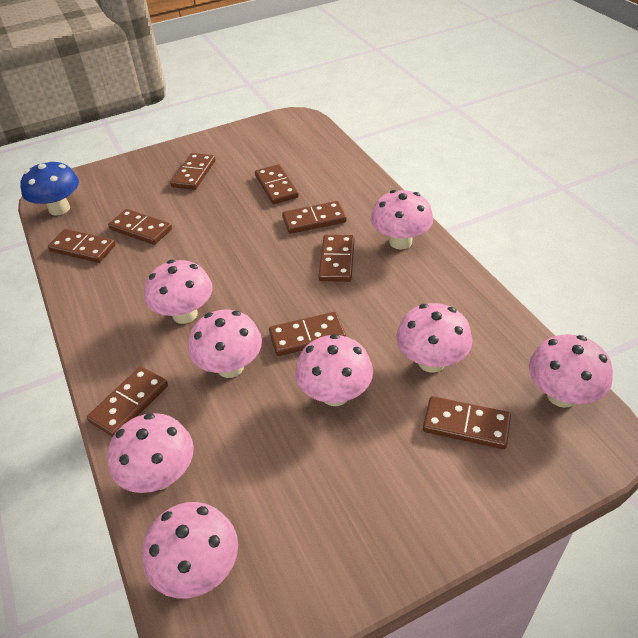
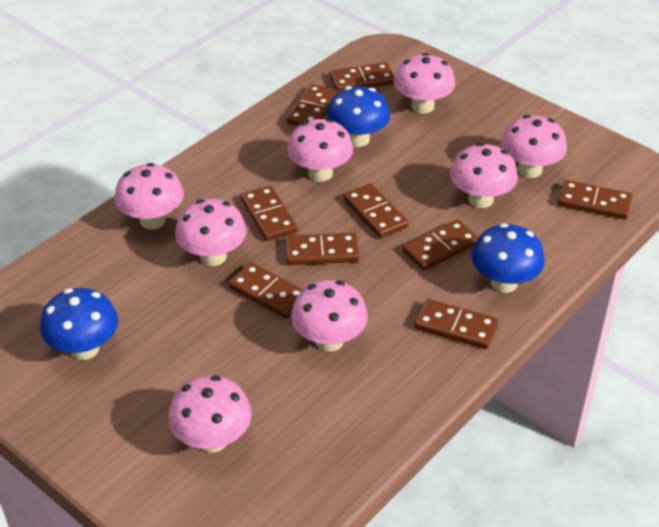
blue mushroom: [20,160,79,215] = 1 -> [40,288,118,360] [326,86,390,147] [471,223,545,293] = 3

